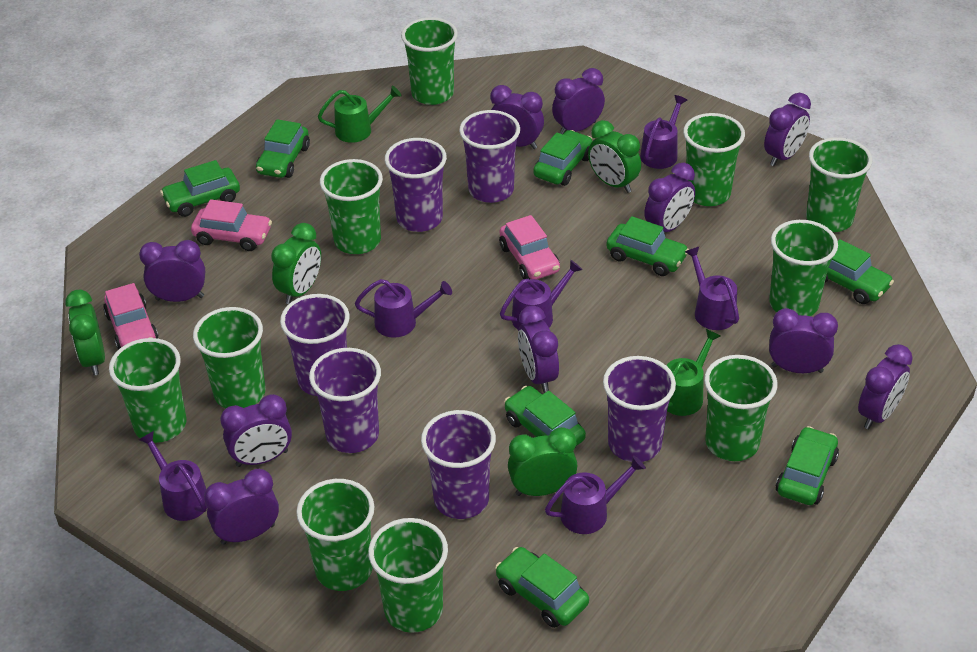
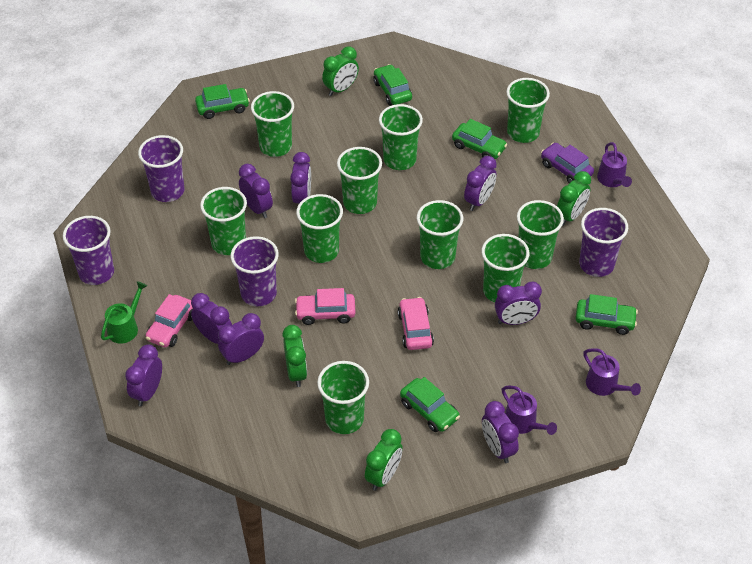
green car: [160,160,240,217] [256,119,310,178] [495,547,589,628] [504,386,586,446] [533,130,592,186] [606,216,689,276] [776,426,839,505] [825,239,894,304] = 8 -> [195,84,250,119] [373,64,412,105] [400,377,460,432] [452,119,507,159] [576,294,638,335] = 5
green watering can: [318,86,401,143] [666,329,720,416] = 2 -> [101,281,147,343] = 1
purple car: none = 0 -> [541,143,594,184] = 1
purple clock: [139,240,205,302] [204,469,279,544] [220,394,292,467] [490,85,544,149] [518,305,559,393] [552,68,605,134] [644,162,695,232] [764,93,811,166] [769,308,838,373] [858,344,913,429] = 10 -> [125,345,162,406] [191,293,232,344] [218,313,264,365] [239,164,273,218] [290,152,311,203] [464,156,497,211] [482,401,519,463] [495,282,542,325] = 8
purple cup: [280,294,350,396] [309,348,381,453] [385,138,447,232] [421,410,496,519] [459,110,520,203] [603,356,676,462] = 6 -> [63,216,114,285] [138,135,184,202] [231,236,279,306] [579,208,628,277] = 4
purple watering can: [139,431,207,521] [355,279,452,338] [500,260,583,330] [545,456,646,534] [640,95,687,169] [685,247,739,330] = 6 -> [502,385,557,435] [583,348,641,396] [597,142,632,187] = 3

